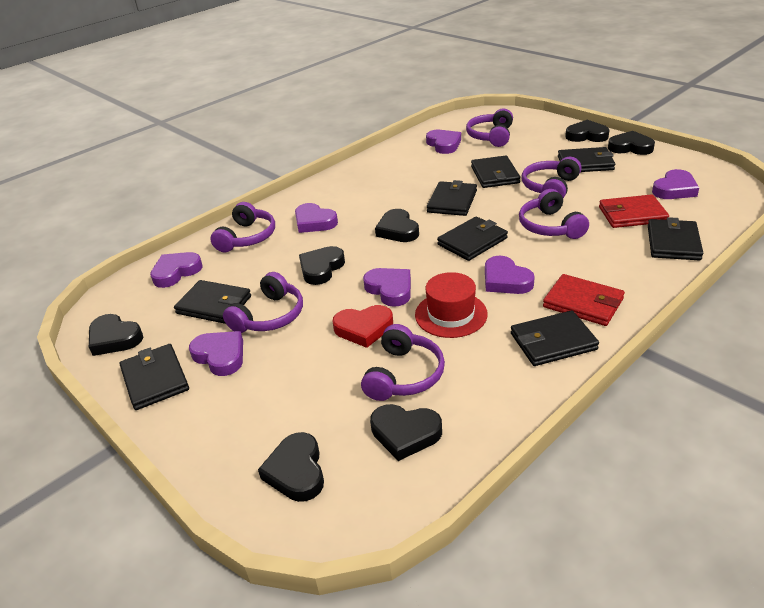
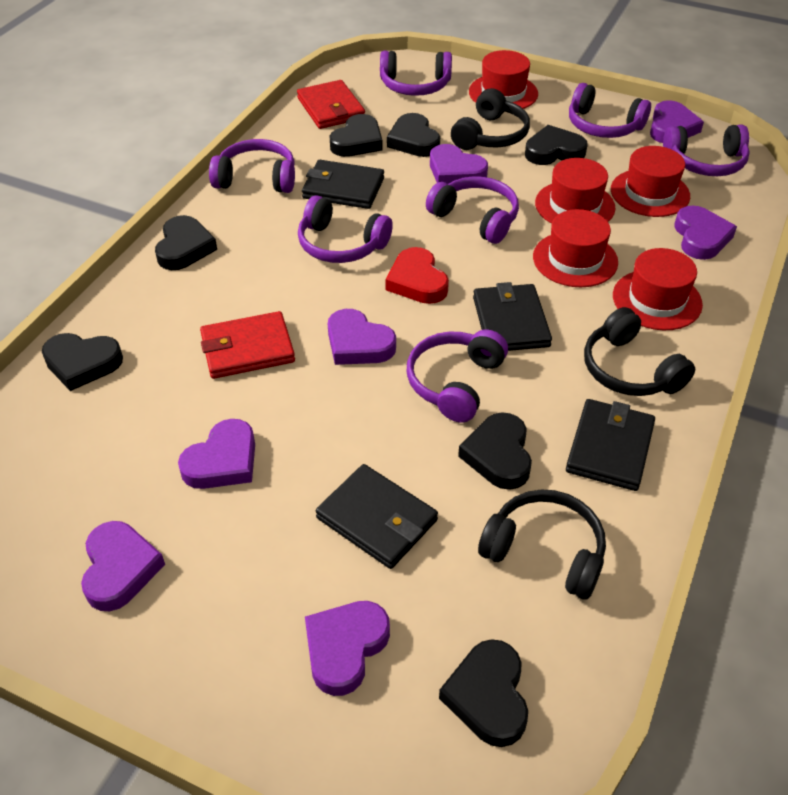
black headphones: none = 0 -> [451,88,530,150] [478,489,606,600] [584,307,695,396] = 3
black wallet: [119,344,189,410] [174,280,251,324] [427,180,477,216] [437,216,508,261] [471,156,520,188] [511,311,599,366] [558,147,615,172] [648,217,703,260] = 8 -> [302,160,384,209] [316,464,438,569] [473,282,552,351] [566,399,655,491] = 4
purple headphones: [210,202,275,252] [223,272,303,333] [361,324,445,401] [466,108,513,147] [519,189,589,239] [522,157,582,198] = 6 -> [209,139,295,193] [298,195,393,263] [380,51,452,96] [407,330,508,423] [426,176,519,244] [569,83,651,138] [663,124,750,176] = 7
red hat: [415,272,488,338] = 1 -> [469,50,538,109] [533,209,618,287] [535,158,615,224] [611,146,690,217] [613,248,703,330] = 5

